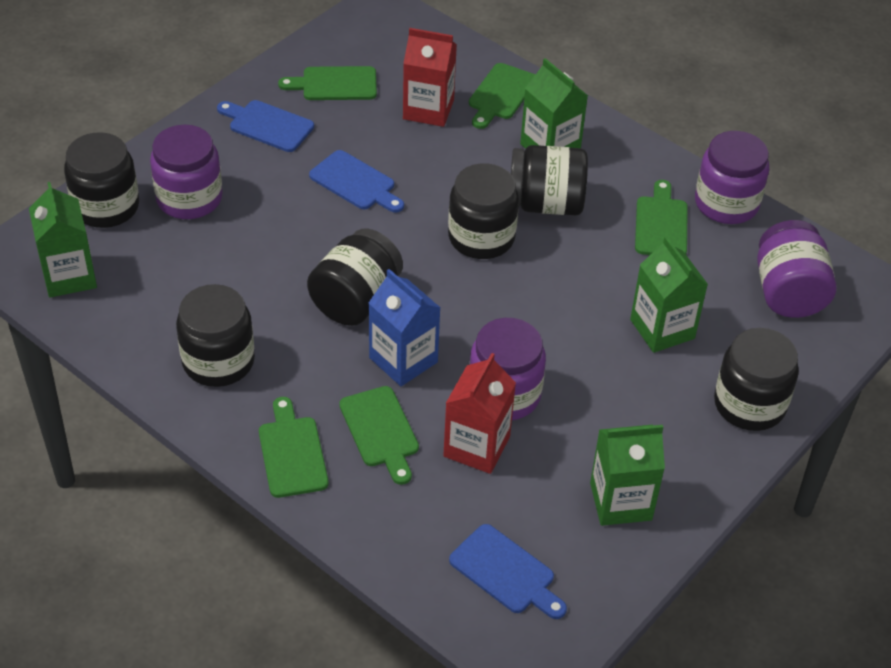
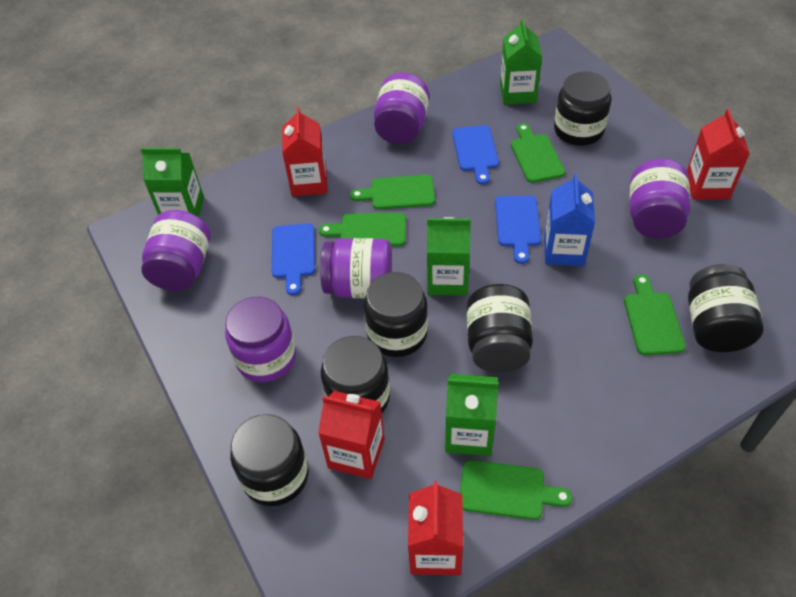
purple jar: [150,125,222,219] [469,318,546,420] [695,131,769,224] [757,220,836,318] = 4 -> [141,210,210,291] [225,297,296,382] [320,238,392,298] [374,73,429,144] [630,159,690,238] = 5
red carton: [403,28,457,127] [443,353,516,474] = 2 -> [282,107,327,196] [318,391,385,479] [408,481,463,575] [687,109,750,200] = 4

